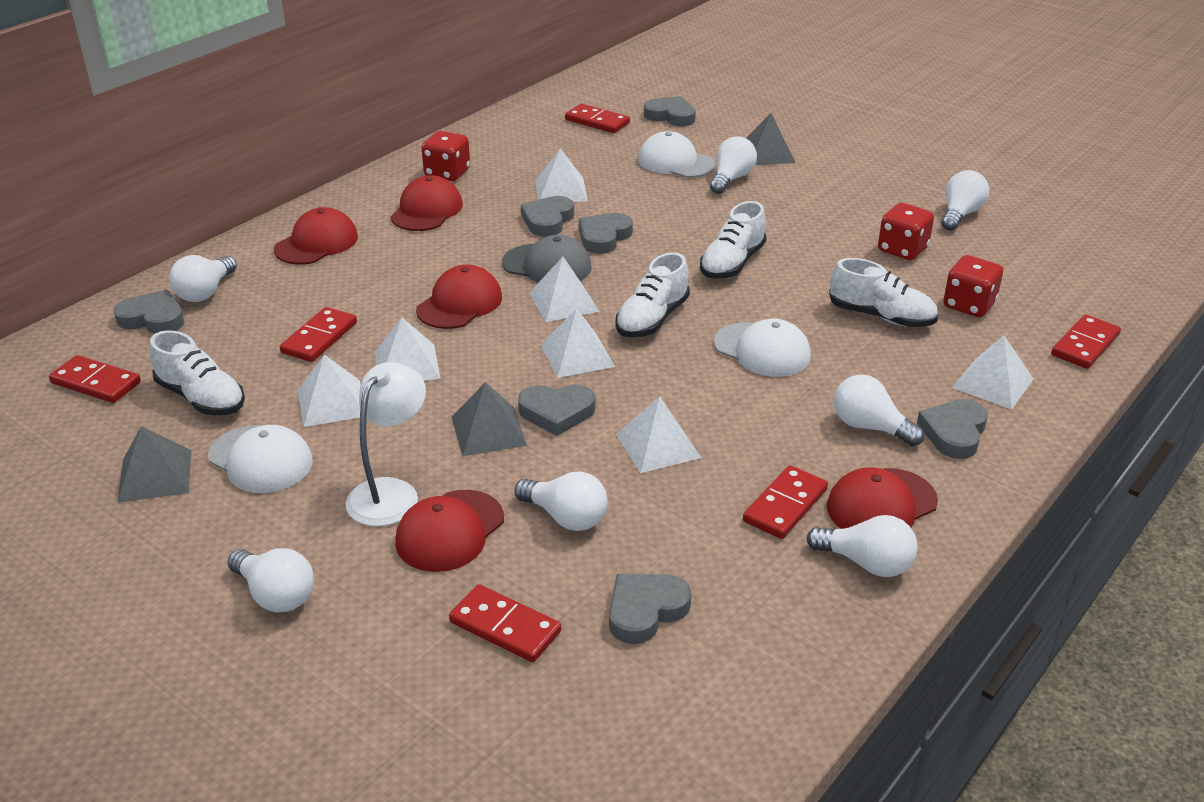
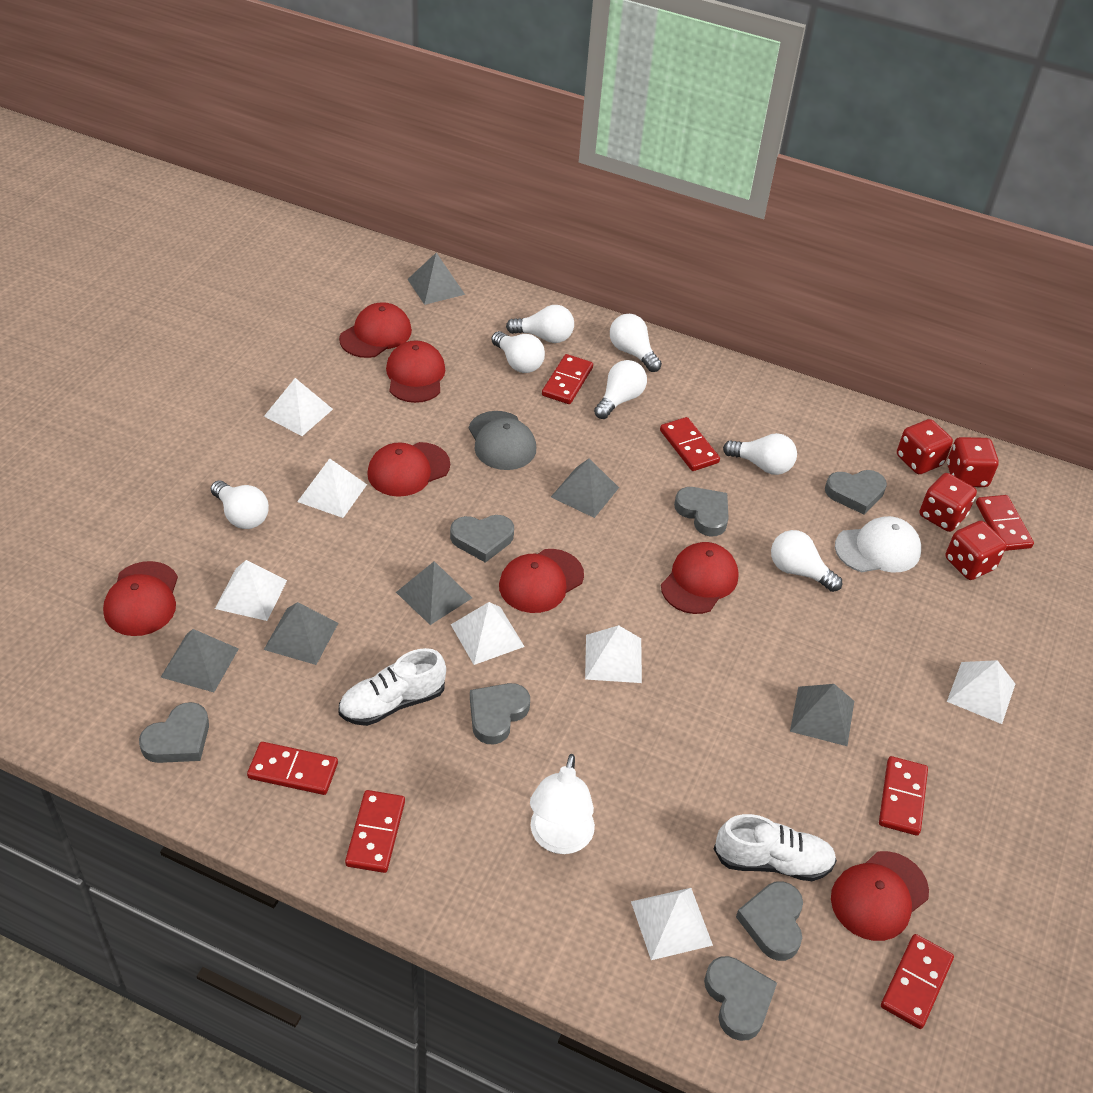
grey pyramid: [117,426,191,503] [452,382,527,456] [746,113,796,165] = 3 -> [161,629,239,692] [264,602,338,665] [396,561,472,625] [408,253,465,305] [551,458,619,518] [790,684,854,746] = 6
red cap: [274,207,358,265] [390,175,463,231] [395,490,504,572] [416,264,502,329] [827,467,938,529] = 5 -> [103,561,178,636] [339,302,412,358] [367,442,450,497] [386,341,445,403] [499,549,584,613] [661,542,739,614] [831,851,929,941] = 7
red dice: [421,131,470,181] [878,203,934,260] [943,255,1003,317] = 3 -> [897,419,953,474] [920,473,977,532] [945,521,1007,580] [947,437,999,487] = 4
red domino: [49,355,141,403] [280,307,357,362] [449,584,561,662] [565,103,630,133] [743,465,828,539] [1051,314,1121,369] = 6 -> [247,742,338,795] [345,790,405,873] [542,354,593,404] [660,417,720,471] [879,756,928,836] [881,934,954,1029] [976,495,1034,551] = 7
white cap: [208,425,313,493] [638,131,716,178] [714,319,811,377] = 3 -> [835,516,921,572] = 1
white shoe: [149,330,245,415] [615,252,690,337] [700,201,767,279] [829,258,938,327] = 4 -> [338,648,446,726] [714,814,837,881] = 2

